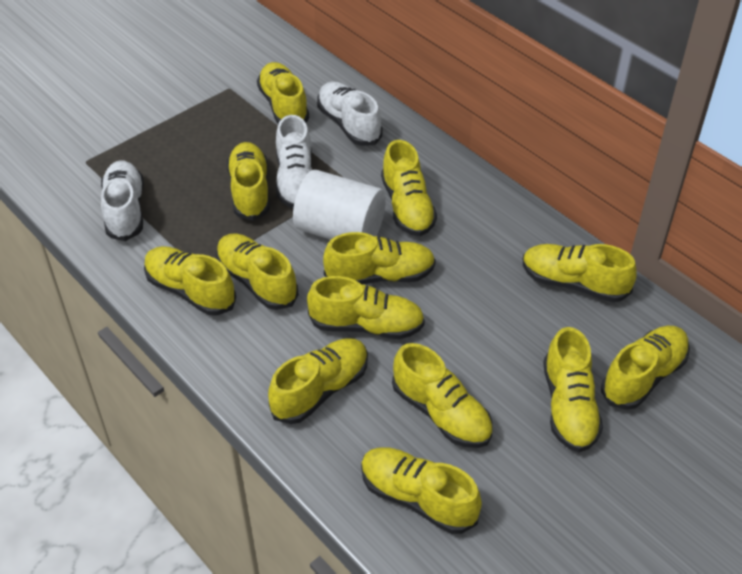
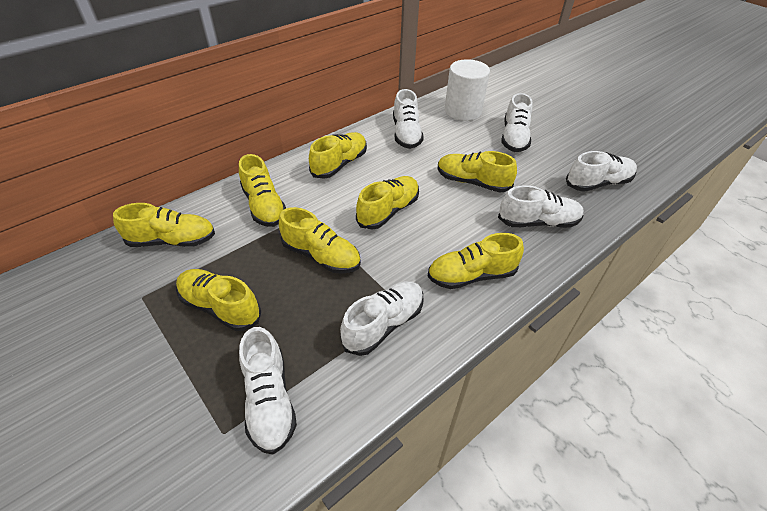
white shoe: [101,160,144,241] [276,115,312,208] [317,81,383,146] = 3 -> [239,327,297,454] [340,281,423,356] [393,89,424,149] [498,185,584,228] [501,93,533,152] [566,151,637,192] = 6
yellow shoe: [144,246,236,315] [216,234,299,310] [227,142,270,221] [257,62,309,124] [268,338,368,424] [307,276,425,339] [323,232,436,284] [361,447,482,534] [381,140,437,236] [392,343,493,448] [523,244,637,302] [543,327,603,452] [601,326,690,410] = 13 -> [113,203,215,247] [176,269,261,331] [239,154,286,227] [279,207,361,274] [309,132,367,179] [356,176,419,230] [427,233,524,289] [438,151,517,192] = 8

